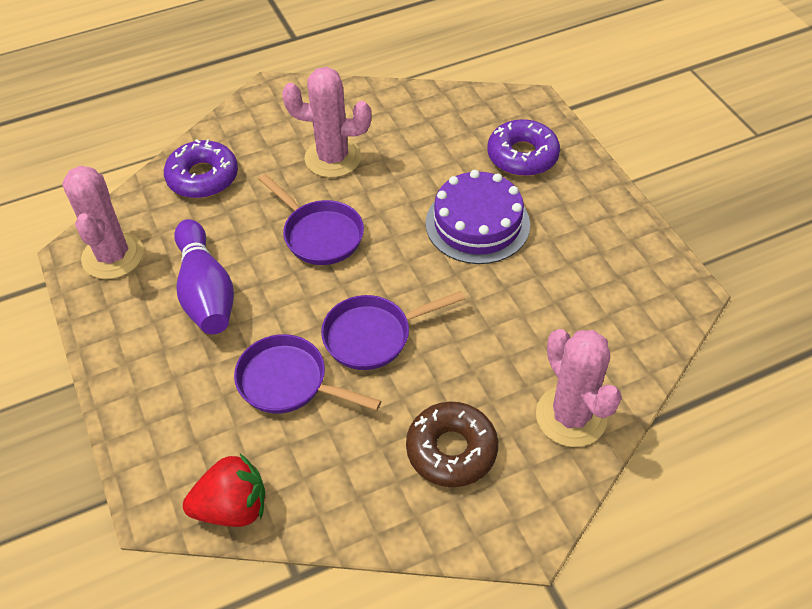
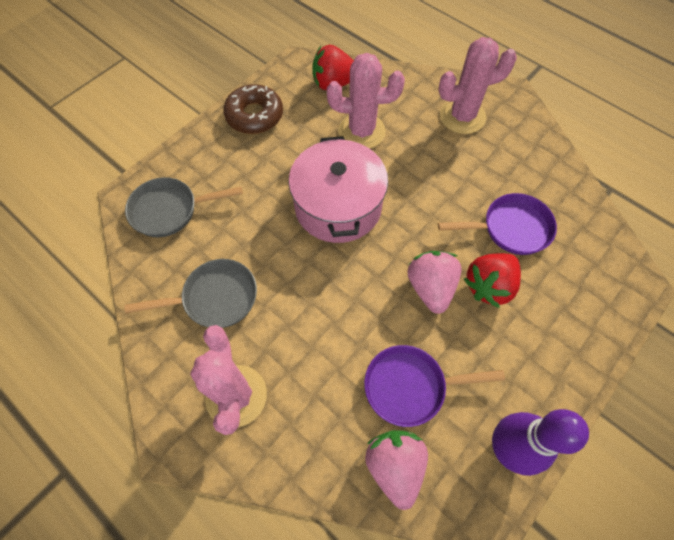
grey pan: none = 0 -> [124,259,257,328] [125,177,243,237] = 2
pink pot: none = 0 -> [289,136,388,243] = 1
pink strawberry: none = 0 -> [365,430,428,510] [408,251,462,314] = 2
purple cake: [426,170,530,264] = 1 -> none = 0
purple donut: [164,139,238,198] [487,119,560,176] = 2 -> none = 0
purple pan: [234,334,381,414] [258,174,364,265] [321,291,465,370] = 3 -> [364,345,505,427] [438,193,557,255] = 2
red strawberry: [183,454,265,527] = 1 -> [312,45,354,90] [464,253,521,308] = 2

